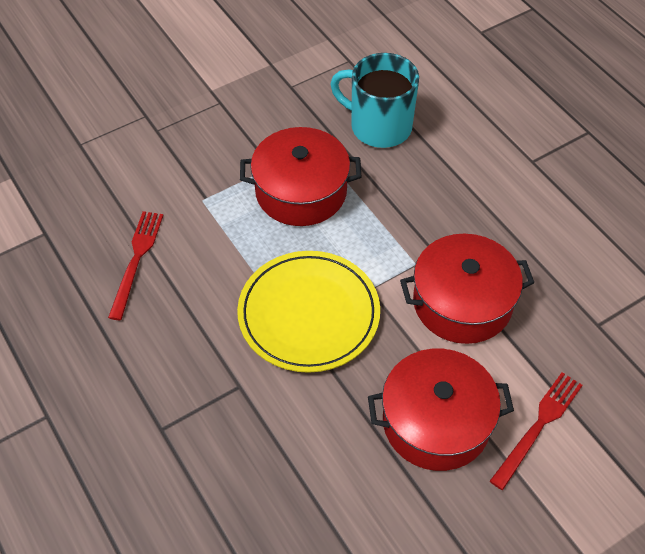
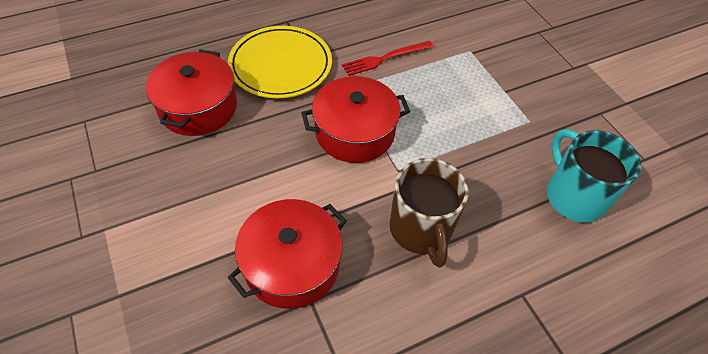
brown mug: none = 0 -> [390,158,469,267] = 1
red fork: [108,211,164,320] [490,372,583,490] = 2 -> [342,41,434,76] = 1

